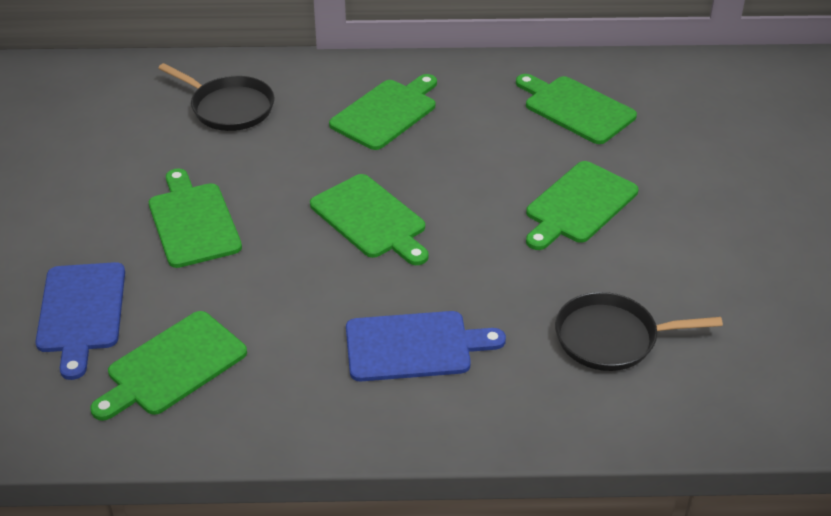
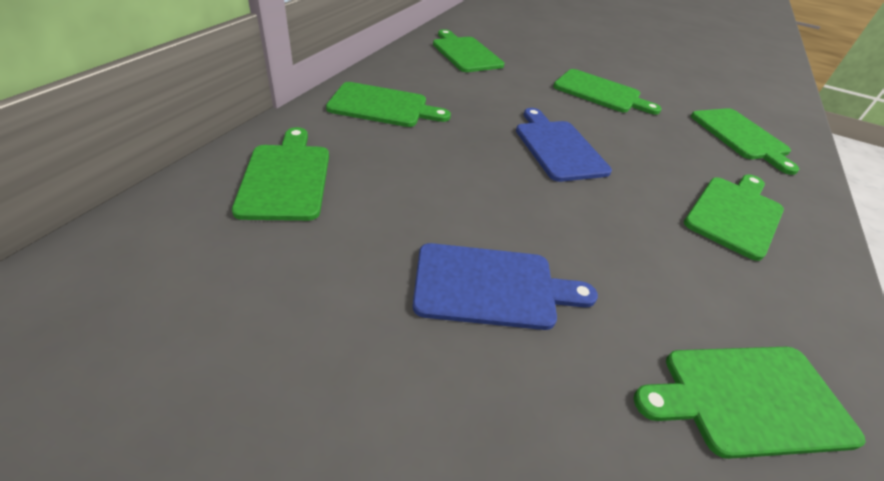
black pan: [158,63,275,131] [555,292,723,371] = 2 -> none = 0
green cutting board: [90,311,247,421] [149,168,242,268] [310,174,429,265] [329,74,437,150] [516,74,637,144] [526,161,638,250] = 6 -> [232,127,329,221] [326,82,451,127] [433,29,504,72] [553,69,661,115] [634,347,866,459] [684,174,784,261] [691,108,799,175] = 7

